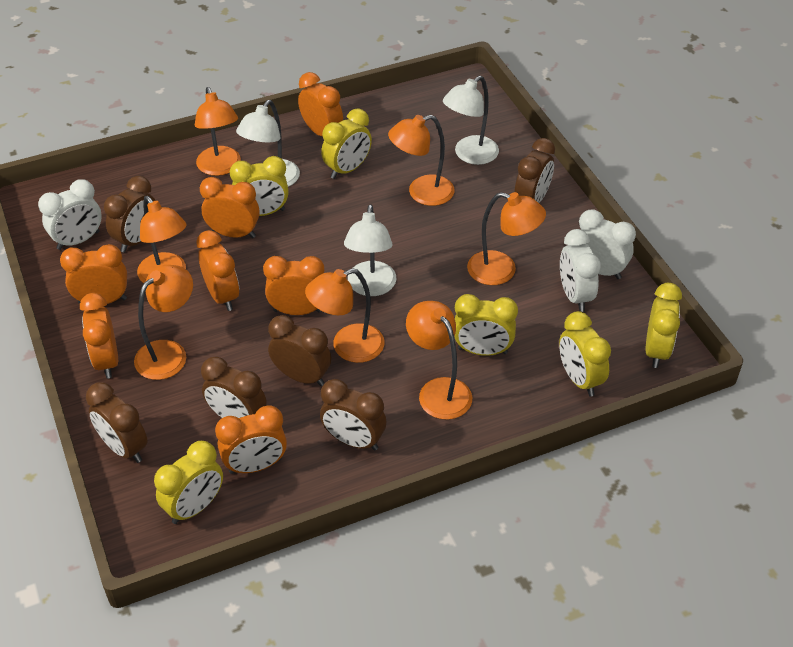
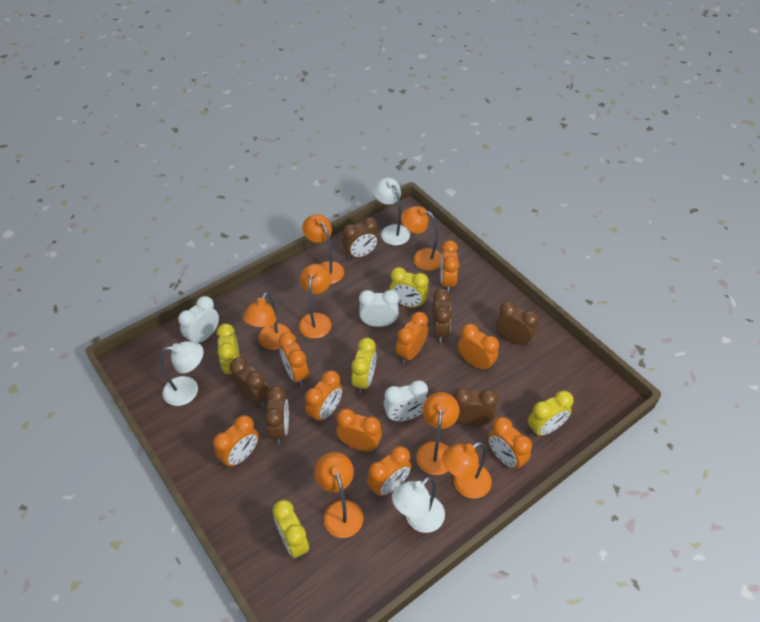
orange clock: [60,244,127,304] [80,293,118,379] [196,230,239,311] [200,177,260,238] [215,405,287,474] [263,256,325,315] [298,72,343,136] = 7 -> [213,415,259,468] [279,332,309,386] [305,371,343,424] [336,409,382,451] [367,446,411,497] [396,312,428,364] [440,240,459,293] [458,324,499,372] [488,417,532,471] = 9
yellow clock: [154,441,223,524] [230,156,289,216] [321,108,372,179] [454,294,518,356] [559,311,611,397] [645,283,682,368] = 6 -> [217,324,240,374] [273,500,309,559] [351,338,377,393] [389,267,429,308] [528,390,574,436] = 5

